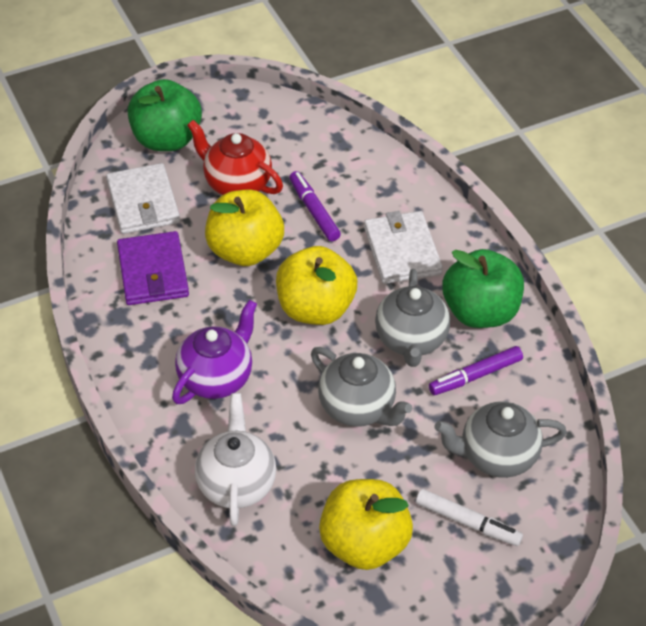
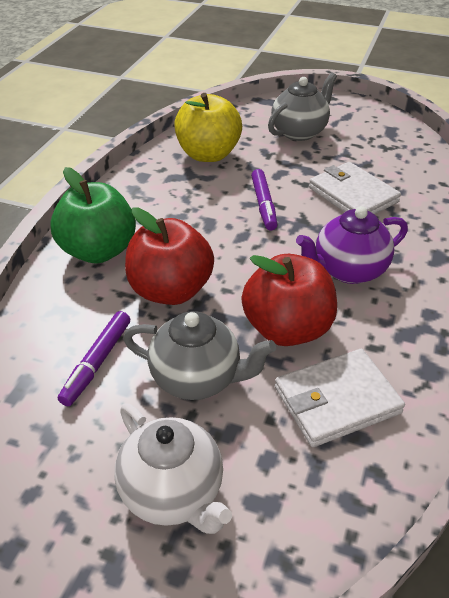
green apple: [128,79,202,151] [442,249,524,328] = 2 -> [50,167,136,263] = 1
grey teapot: [311,347,412,427] [375,269,450,367] [434,401,567,478] = 3 -> [123,311,276,400] [268,72,337,141] = 2
purple wallet: [117,231,189,305] = 1 -> none = 0
red apple: none = 0 -> [125,207,214,305] [241,254,337,346] = 2
red teapot: [187,120,283,195] = 1 -> none = 0
white marker: [416,489,523,546] = 1 -> none = 0
yellow apple: [205,190,284,266] [276,246,357,325] [319,479,413,570] = 3 -> [174,93,242,162] = 1

